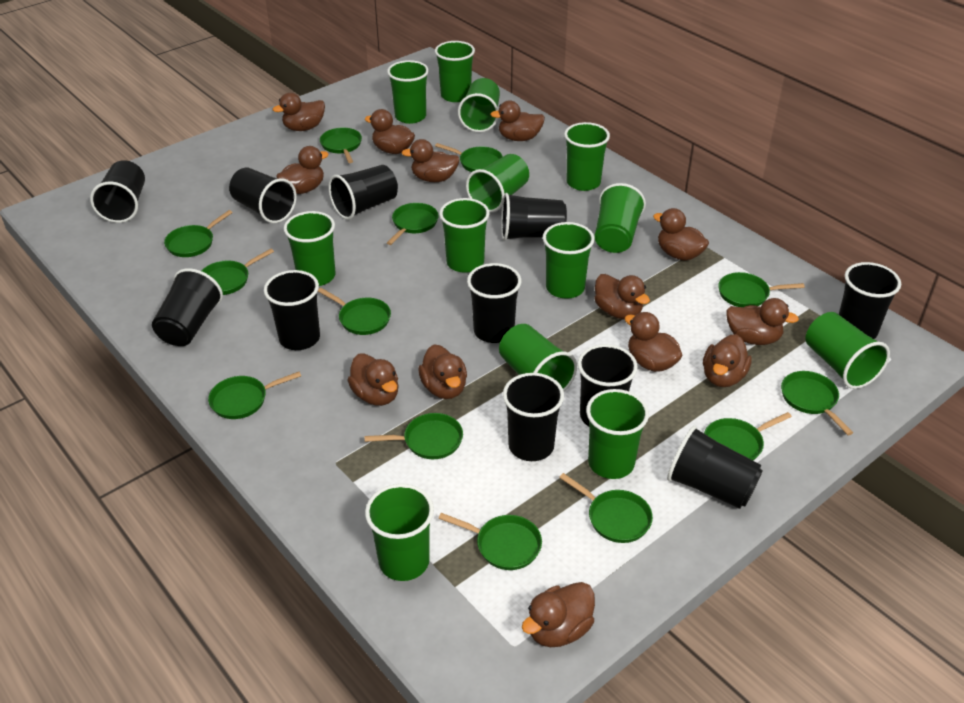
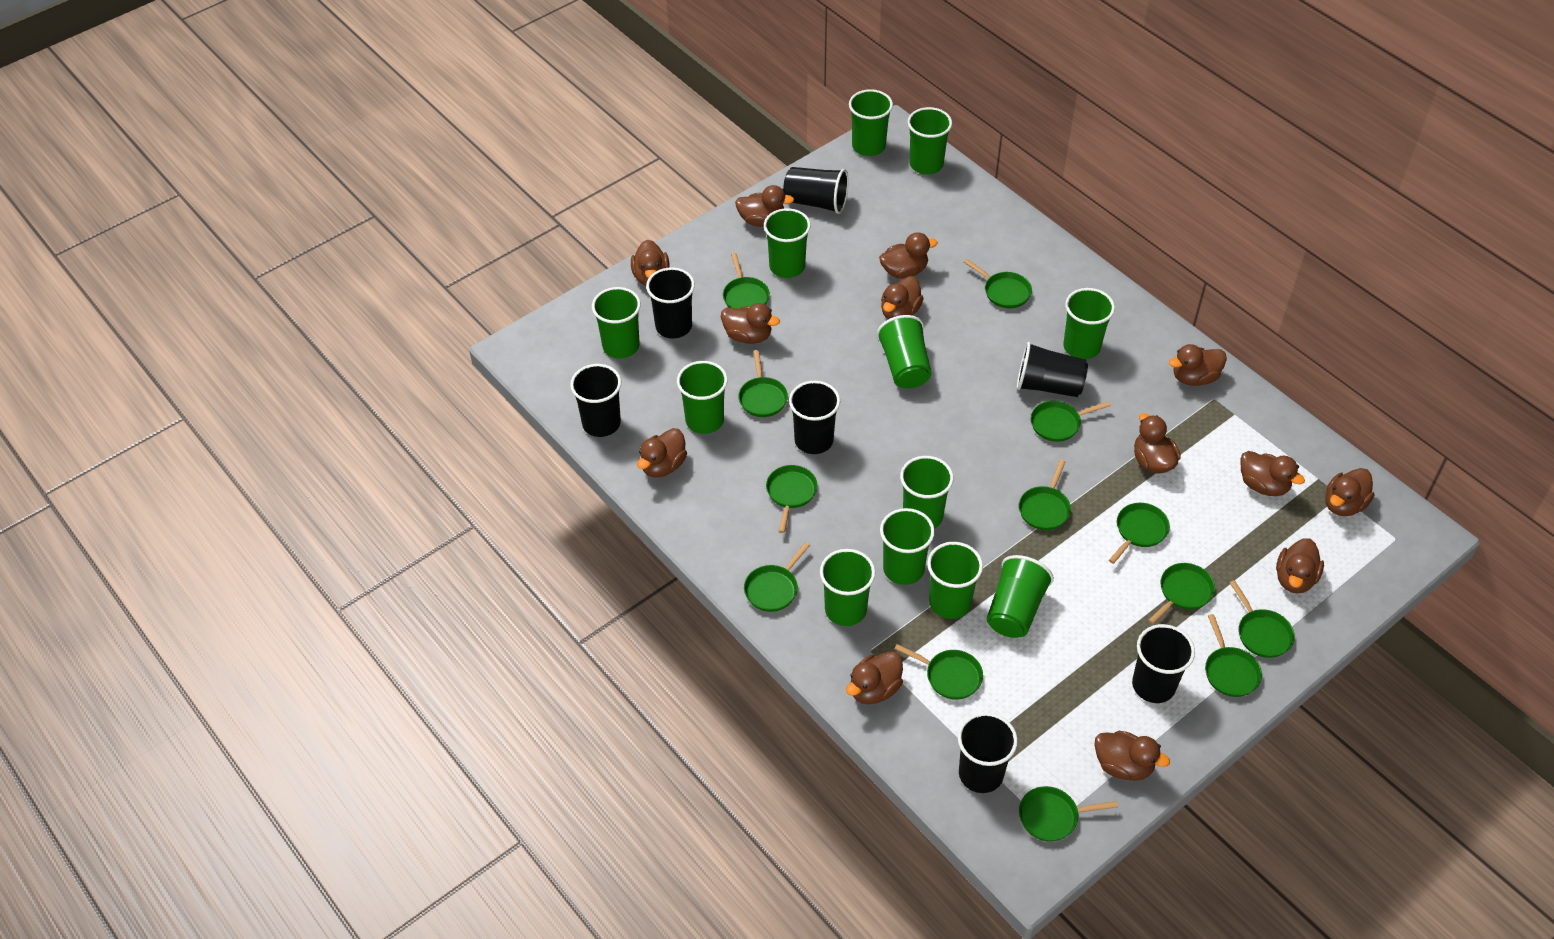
black cup: [90,160,145,223] [152,268,223,346] [229,168,297,223] [264,270,320,350] [329,165,398,220] [467,263,521,343] [501,193,567,241] [503,373,564,461] [578,344,638,426] [667,426,763,509] [839,262,901,339] = 11 -> [570,364,621,437] [646,268,695,338] [783,167,849,214] [789,381,840,454] [958,712,1018,793] [1017,342,1088,397] [1132,624,1195,703] = 7
green cup: [284,211,336,286] [365,484,434,581] [387,60,429,124] [435,41,475,102] [439,198,490,273] [458,78,500,132] [466,154,529,212] [499,324,577,391] [543,222,595,299] [564,122,610,191] [586,389,649,479] [595,183,646,253] [805,312,890,389] = 13 -> [592,287,641,358] [677,361,728,434] [764,208,811,278] [820,549,875,626] [849,89,893,156] [876,315,932,388] [880,508,935,585] [900,456,954,529] [908,107,952,174] [927,542,983,619] [987,555,1054,638] [1063,288,1115,359] = 12

